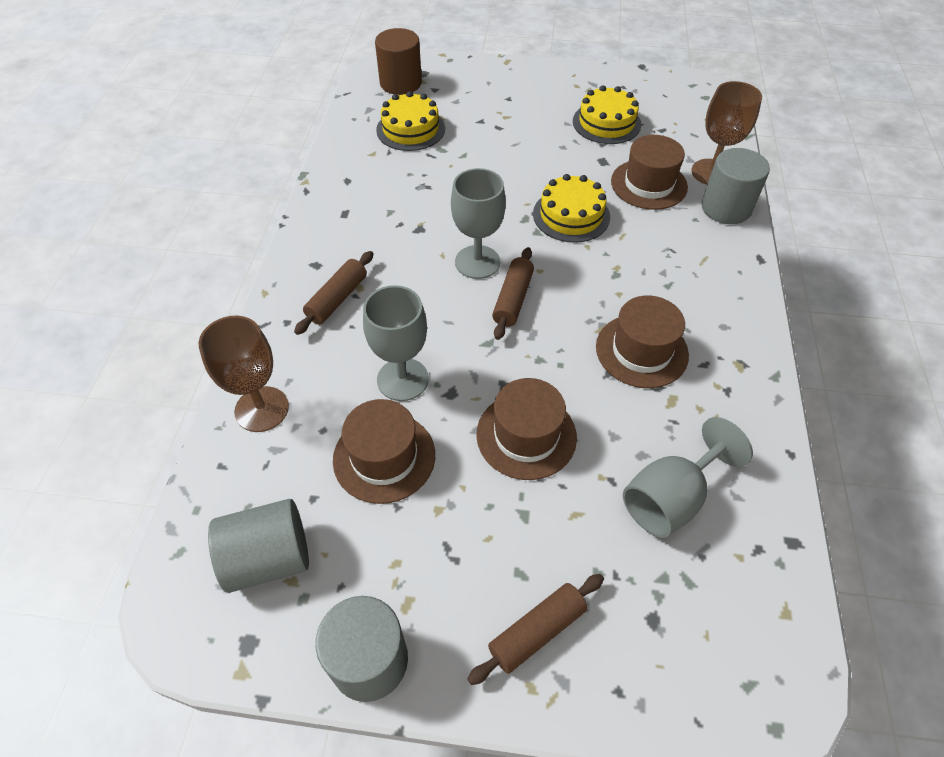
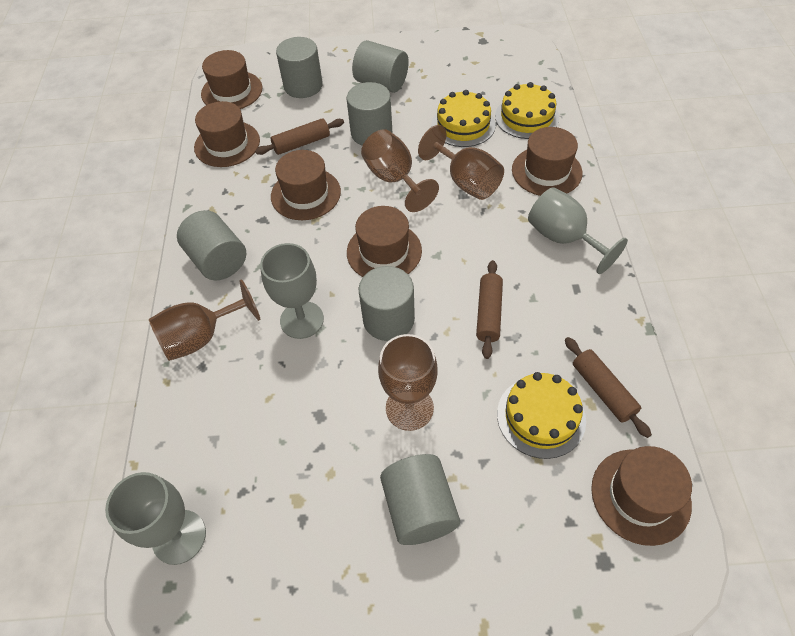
brown cylinder: [375,28,422,95] = 1 -> none = 0
brown goblet: [199,316,289,432] [691,81,762,185] = 2 -> [149,279,260,361] [361,129,439,212] [378,334,438,431] [418,125,504,200] = 4
brown hat: [333,399,435,504] [476,378,577,480] [596,296,689,388] [611,135,688,210] = 4 -> [194,101,260,167] [201,50,263,109] [271,150,341,220] [347,206,422,277] [512,127,583,196] [591,446,692,546] = 6
grey cylinder: [208,499,309,593] [316,596,408,702] [701,148,770,224] = 3 -> [177,210,246,280] [276,37,323,98] [347,82,392,146] [352,40,409,93] [359,266,415,341] [380,454,460,545] = 6

